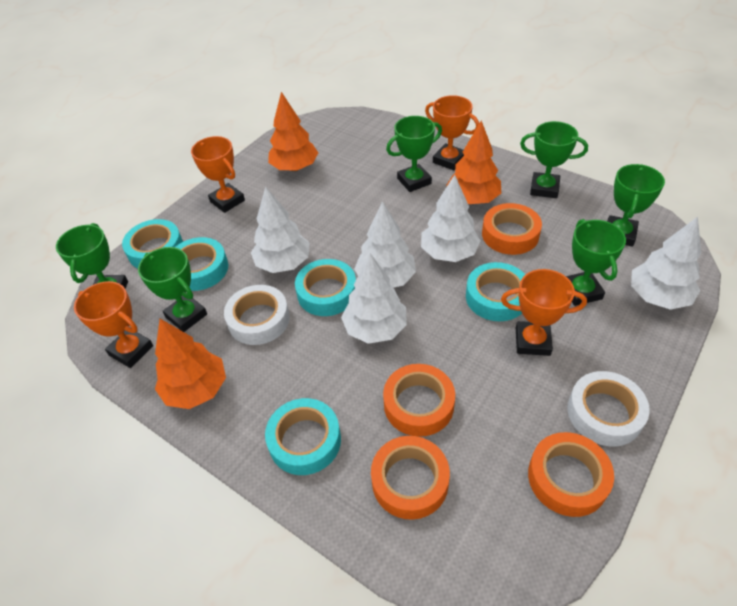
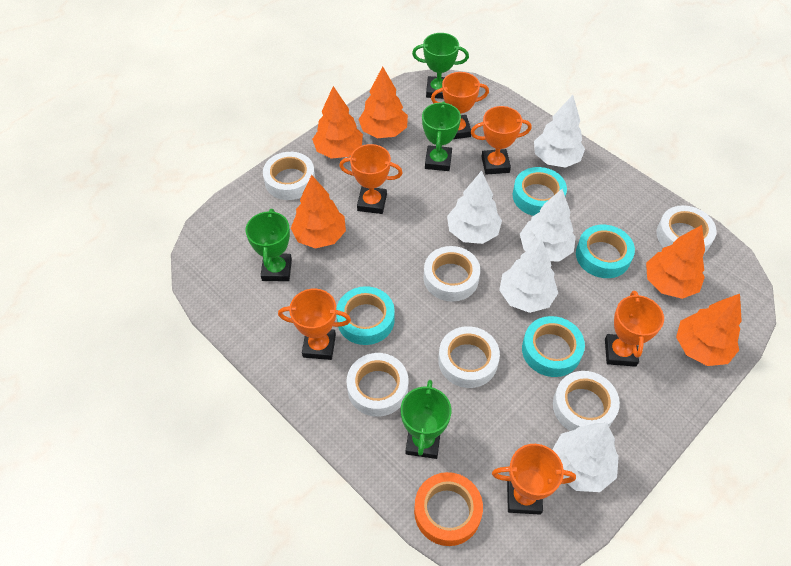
green trophy: [56,223,128,289] [138,247,207,332] [386,116,442,192] [520,121,588,198] [566,219,626,306] [607,164,665,247] = 6 -> [246,209,292,281] [401,380,451,459] [412,33,469,99] [422,101,461,171] = 4
orange tape: [371,436,450,520] [383,364,455,437] [482,203,542,255] [528,432,614,517] = 4 -> [414,472,483,546] = 1
orange tree: [155,319,226,409] [268,92,318,171] [446,121,501,204] = 3 -> [291,175,346,249] [312,86,363,159] [358,66,408,138] [646,225,705,299] [676,294,742,366] = 5
orange trophy: [74,281,153,368] [191,136,245,213] [425,95,479,170] [501,269,587,356] = 4 -> [278,289,351,360] [339,144,403,214] [431,72,489,139] [471,106,532,175] [492,444,576,515] [605,291,664,367] = 6
turquoise tape: [122,219,183,268] [175,237,228,291] [265,398,341,475] [295,259,356,316] [466,262,525,321] = 5 -> [336,286,395,345] [512,167,567,216] [522,316,585,377] [576,225,635,278] = 4
white tape: [224,285,290,345] [567,371,650,447] = 2 -> [263,152,315,200] [347,353,408,417] [424,246,480,302] [438,326,500,388] [553,371,620,431] [656,205,717,253] = 6

